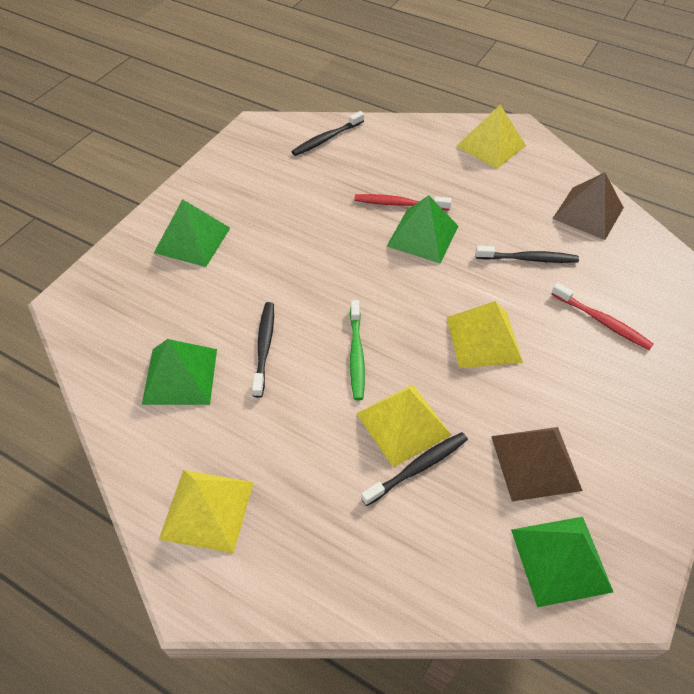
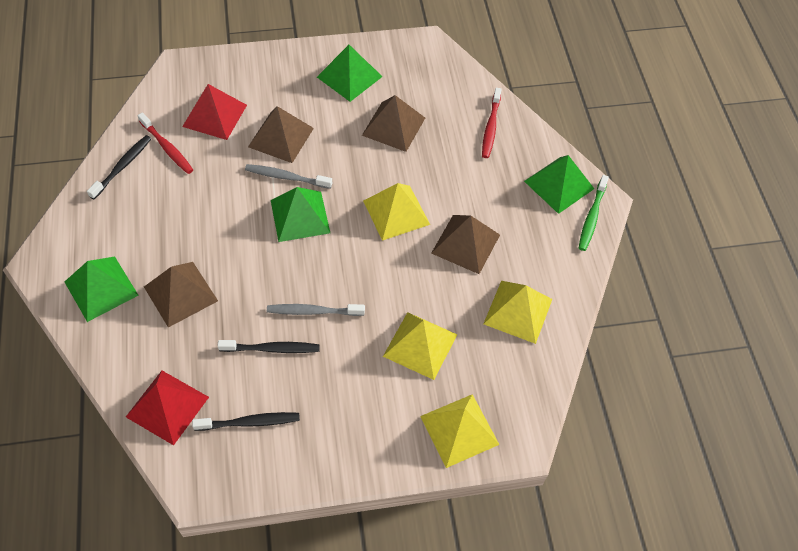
black toothbrush: [252,302,274,398] [291,111,364,156] [361,432,468,506] [475,246,579,263] = 4 -> [87,135,152,199] [192,412,300,431] [218,340,320,353] = 3
brown pyramid: [491,427,583,501] [552,172,624,240] = 2 -> [144,262,218,328] [248,106,314,163] [362,95,425,152] [431,215,500,274] = 4
grey toothbrush: none = 0 -> [245,164,332,189] [267,304,365,316] = 2
red pyramid: none = 0 -> [126,371,209,445] [182,84,247,140] = 2

